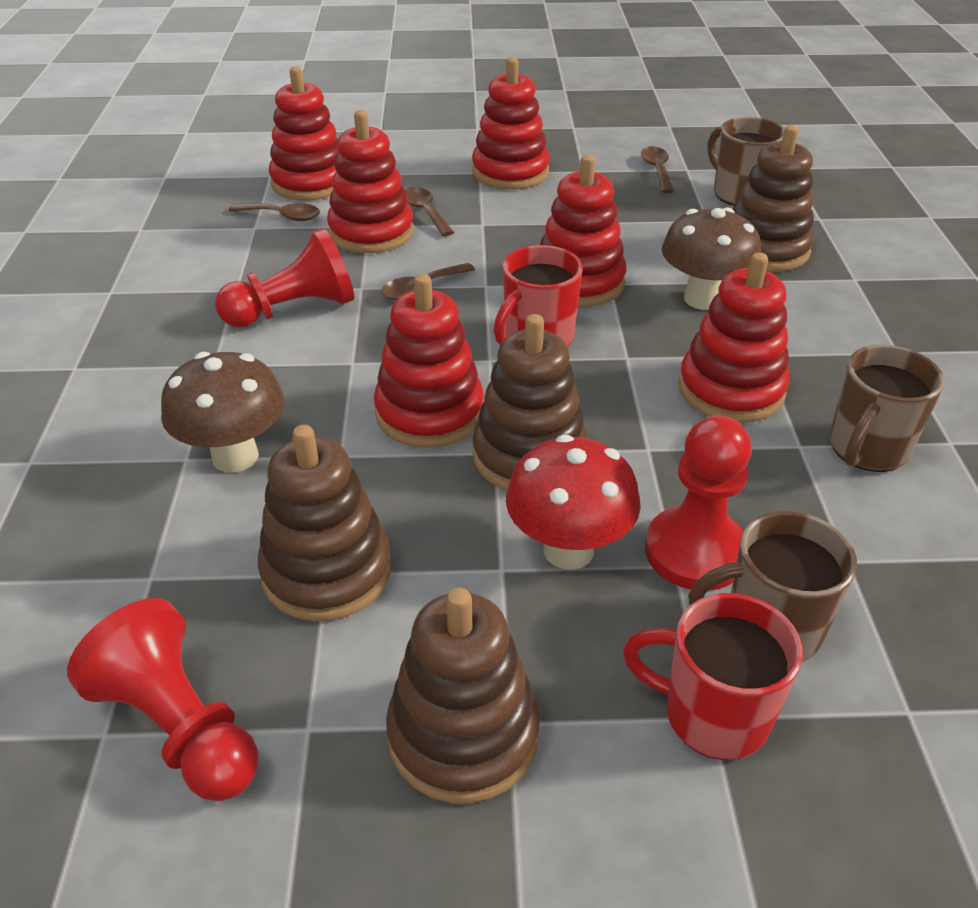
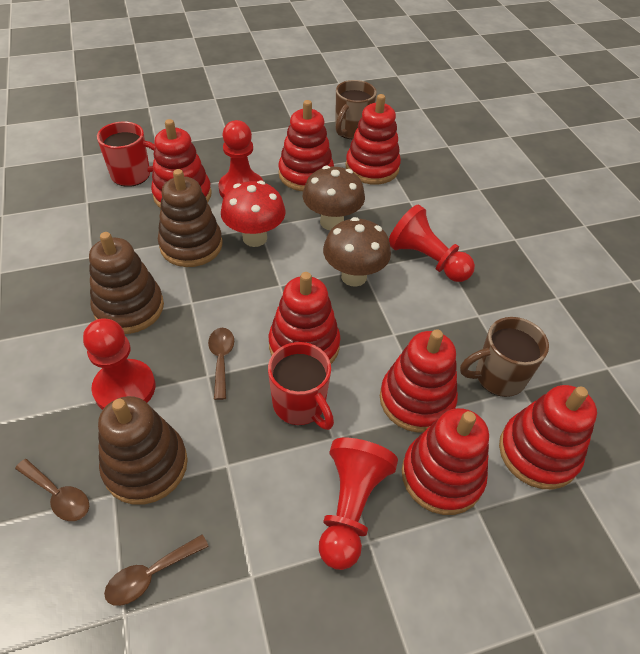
brown mug: [688,511,857,662] [708,117,785,206] [830,345,944,472] = 3 -> [335,80,377,140] [460,317,549,397] = 2
brown spoon: [229,203,320,221] [381,263,475,300] [405,187,454,236] [641,146,674,193] = 4 -> [15,459,89,521] [104,535,209,606] [208,328,234,400] = 3
brown stacking toy: [258,425,391,621] [386,588,540,803] [472,314,588,491] [733,125,814,272] = 4 -> [89,232,164,334] [98,396,188,505] [158,169,222,267] = 3
red pawn: [67,598,258,801] [215,228,354,328] [645,415,752,590] = 3 -> [83,318,155,410] [219,120,263,198] [319,438,398,570] [389,205,475,282] = 4
red stacking toy: [269,66,339,201] [327,110,414,253] [374,274,484,448] [472,57,550,190] [540,155,627,307] [679,252,790,423] = 6 -> [151,119,212,208] [269,272,340,364] [278,100,334,191] [346,94,401,184] [380,329,458,433] [402,408,489,515] [499,385,597,489] = 7

